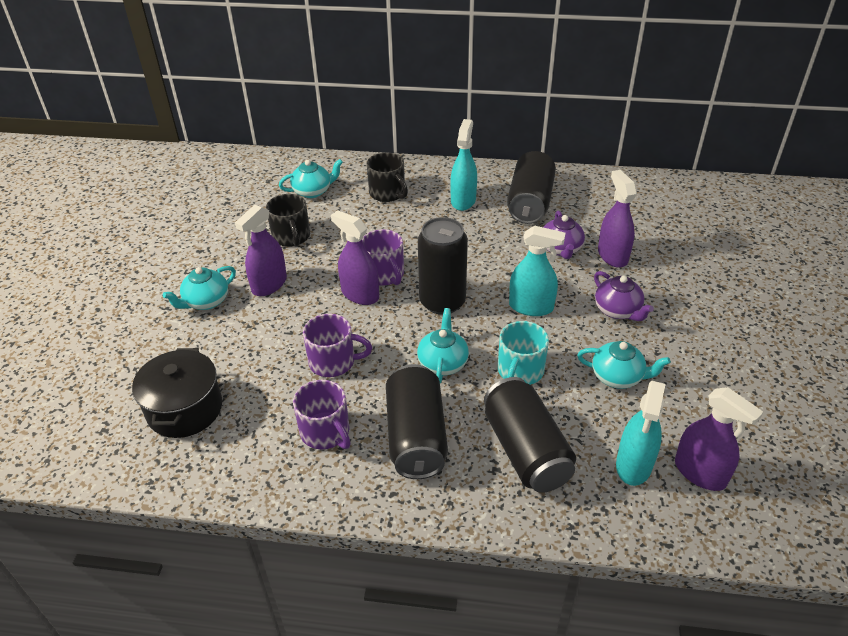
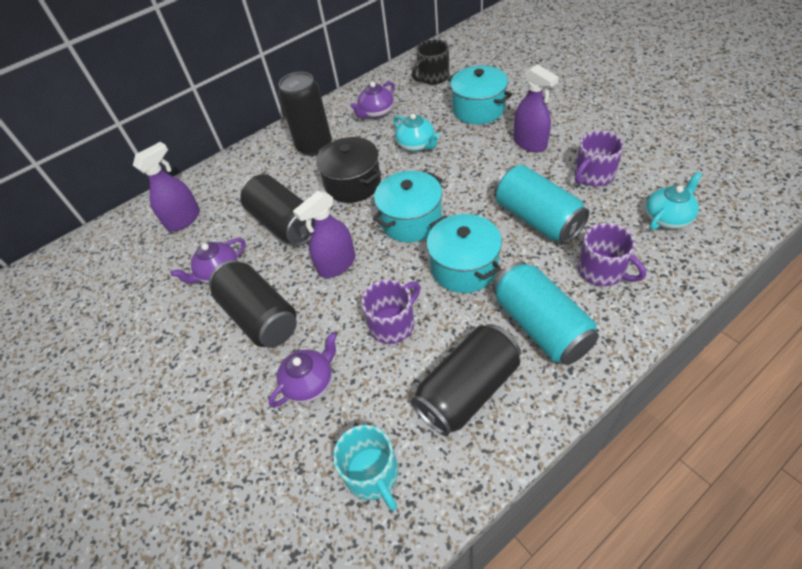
black mug: [266,194,310,247] [367,153,408,202] = 2 -> [412,39,450,85] = 1
purple spray bottle: [235,205,287,296] [331,210,379,305] [598,170,637,268] [675,387,763,491] = 4 -> [133,142,200,231] [293,191,355,278] [514,64,559,152] = 3
purple teapot: [543,211,585,259] [594,271,654,321] = 2 -> [170,238,246,284] [269,332,337,407] [350,82,395,119] = 3
turquoise can: none = 0 -> [493,261,599,365] [494,165,589,244] = 2
turquoise pot: none = 0 -> [373,171,443,242] [426,214,502,293] [447,65,512,124] = 3
turquoise spray bottle: [450,119,477,211] [509,225,565,316] [616,381,666,486] = 3 -> none = 0
turquoise teapot: [163,266,236,310] [279,159,343,198] [417,308,469,383] [577,341,671,389] = 4 -> [393,114,440,152] [646,172,702,230] = 2

